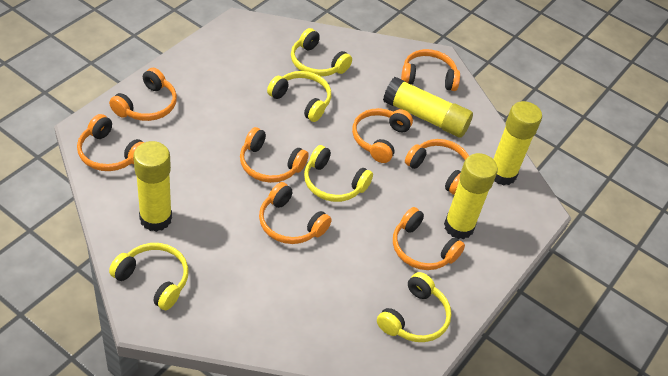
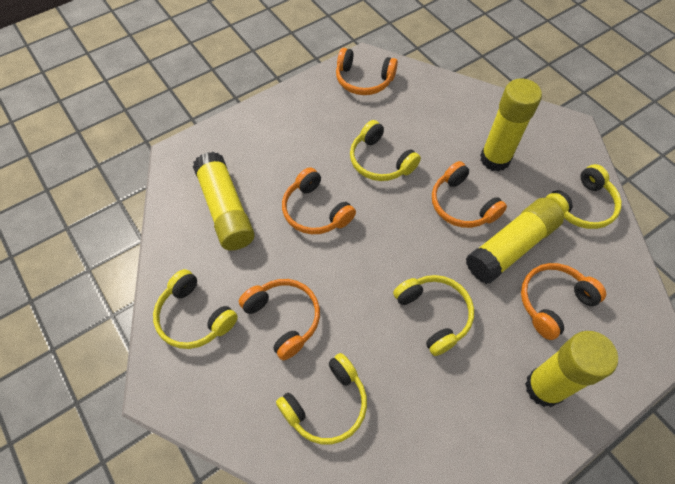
orange headphones: [77,114,144,171] [109,68,177,121] [240,127,309,183] [259,182,332,244] [352,108,413,163] [393,207,465,270] [401,49,460,91] [405,139,469,195] = 8 -> [239,279,320,360] [282,167,356,234] [336,48,398,95] [432,161,507,228] [521,263,606,340] = 5

